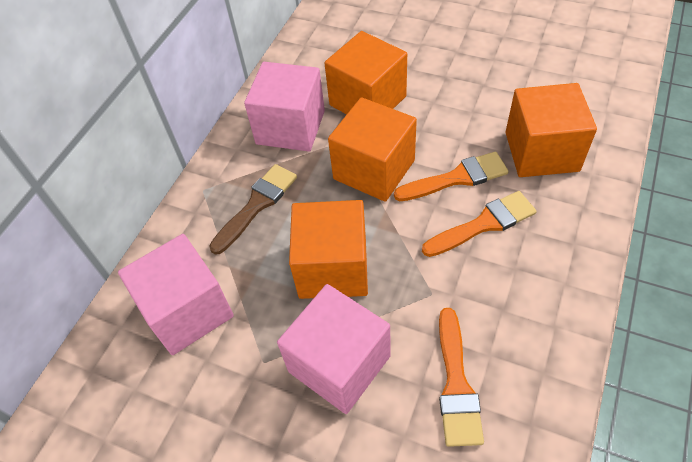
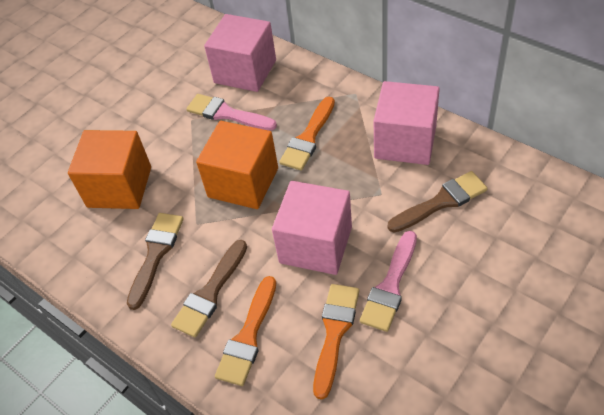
brown brush: [209,164,297,255] = 1 -> [127,213,184,310] [171,240,247,338] [388,171,488,233] = 3
orange cube: [289,200,368,299] [325,31,407,114] [328,97,417,202] [505,83,597,177] = 4 -> [68,130,151,209] [196,121,278,209] = 2
pink brush: none = 0 -> [186,94,277,131] [360,231,417,332] = 2

